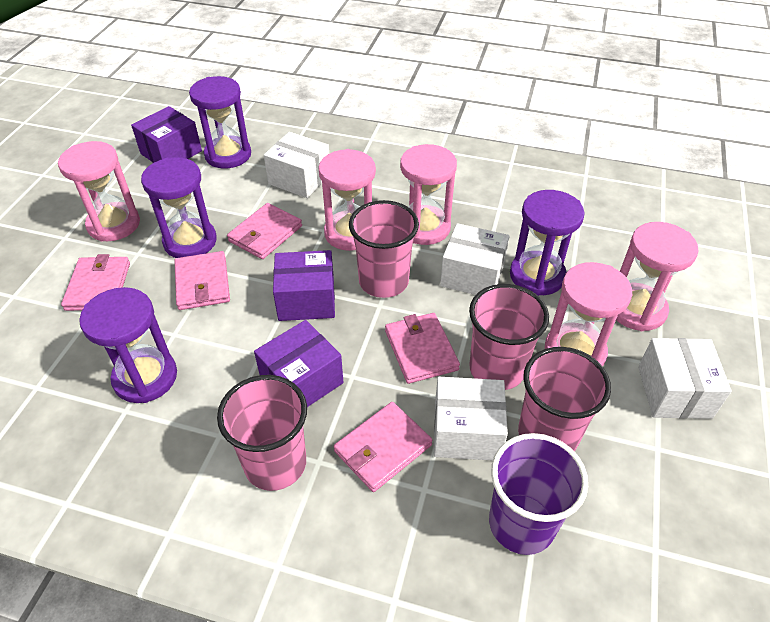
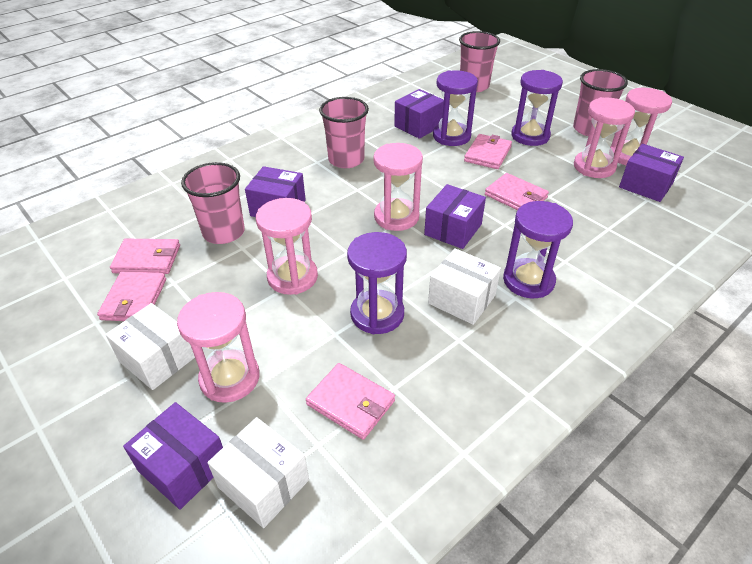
purple box: [131,106,202,163] [254,320,343,407] [273,250,335,321] = 3 -> [123,402,223,510] [245,166,306,217] [394,89,444,139] [424,184,486,249] [619,144,684,202] = 5
purple cup: [489,433,588,555] = 1 -> none = 0
white box: [264,132,329,198] [434,377,508,460] [440,223,510,295] [638,338,732,419] = 4 -> [105,303,195,390] [208,417,309,528] [428,248,501,325] = 3

